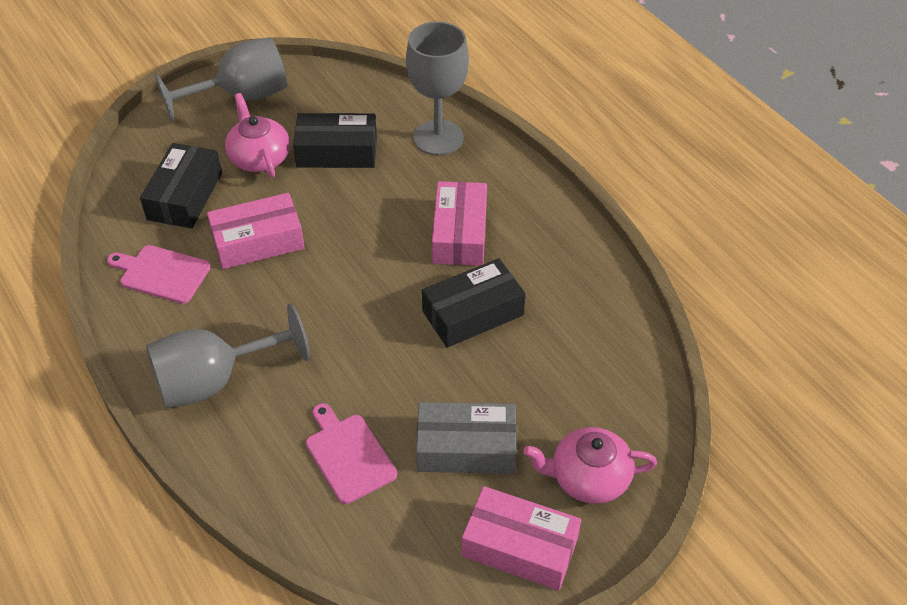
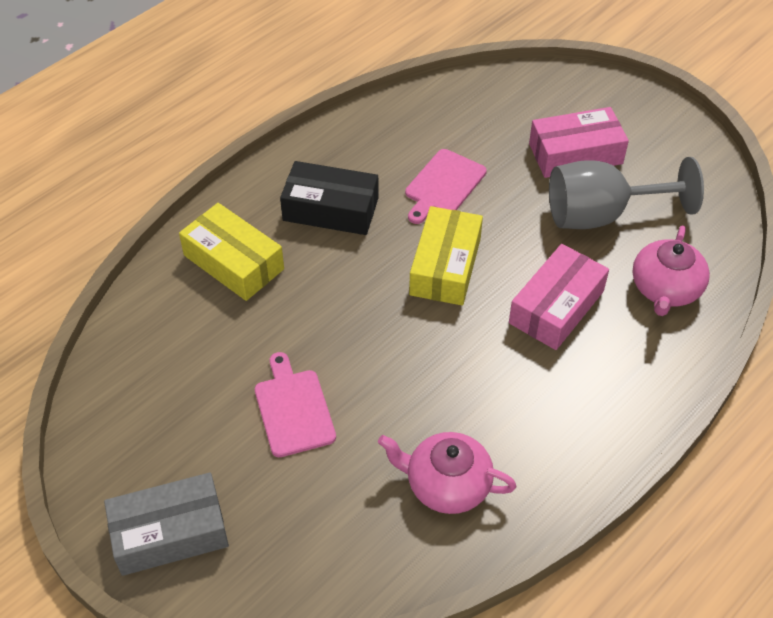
black box: [140,143,222,228] [293,113,377,168] [422,258,526,348] = 3 -> [280,161,379,235] = 1
grey goblet: [146,303,310,408] [155,37,287,122] [406,21,469,155] = 3 -> [549,157,704,229] = 1
pink box: [207,193,304,269] [432,181,487,266] [462,486,581,591] = 3 -> [509,244,609,350] [529,107,629,178] = 2
yellow box: none = 0 -> [179,203,284,301] [409,206,483,306] = 2

